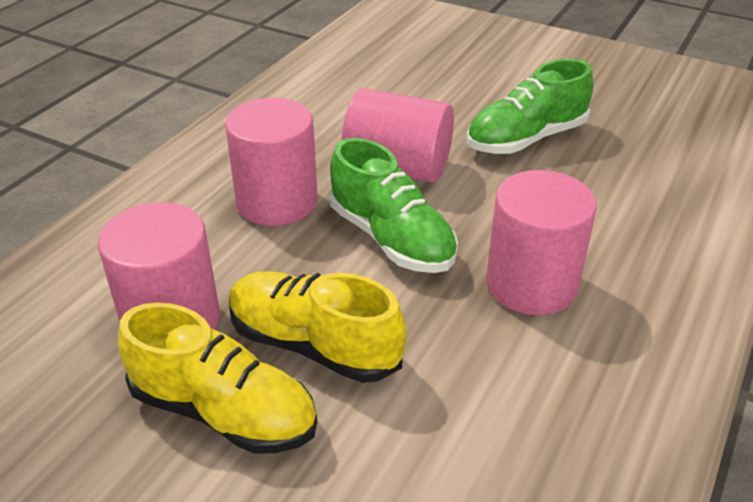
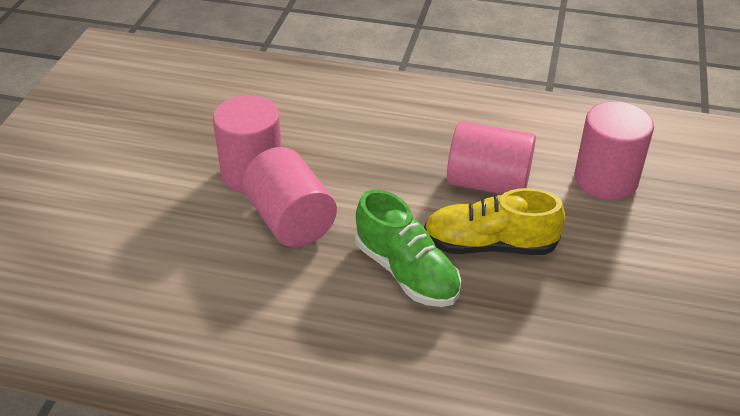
green shoe: [330,138,458,273] [466,59,594,154] = 2 -> [355,189,461,307] = 1
yellow shoe: [118,302,317,454] [229,271,406,383] = 2 -> [424,188,565,255] = 1

